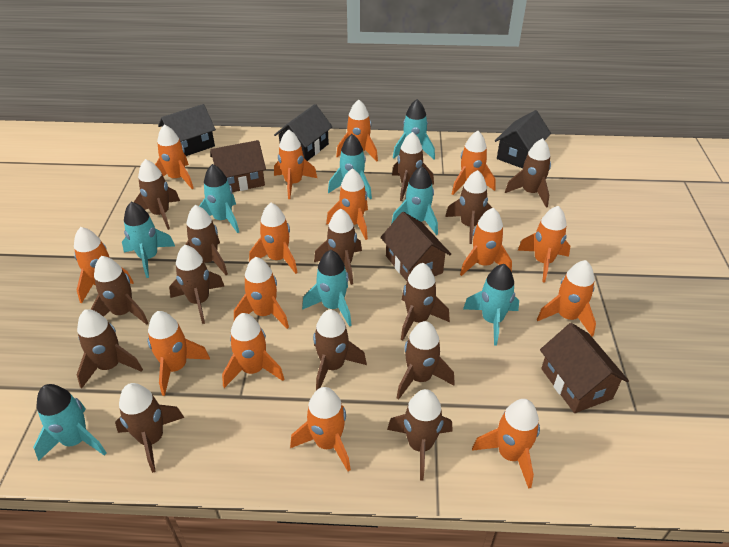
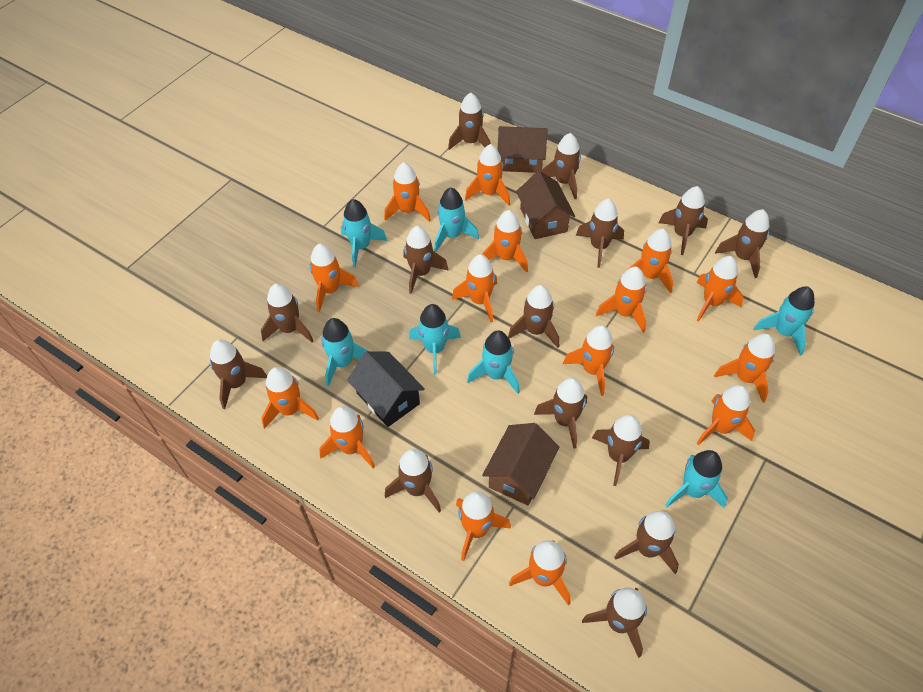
black house: [158,104,216,156] [274,104,333,161] [495,110,551,168] = 3 -> [347,351,425,427] = 1
turquoise rocket: [33,384,106,461] [122,202,175,278] [199,164,239,233] [302,250,352,327] [328,134,372,200] [391,166,438,235] [393,99,435,160] [463,264,519,345] = 8 -> [321,318,368,386] [341,199,387,268] [409,304,461,375] [434,187,479,252] [467,330,520,394] [665,450,728,508] [753,286,815,356] = 7

